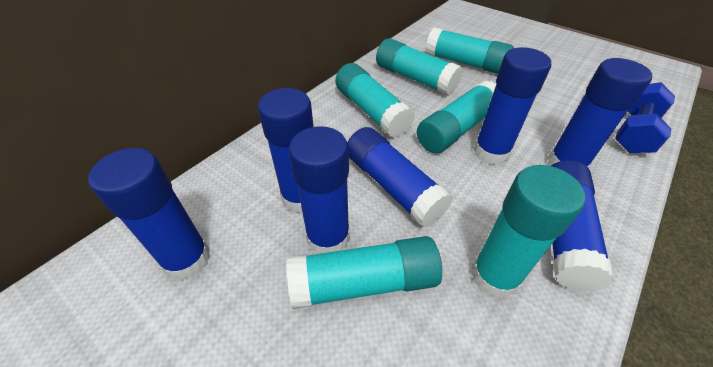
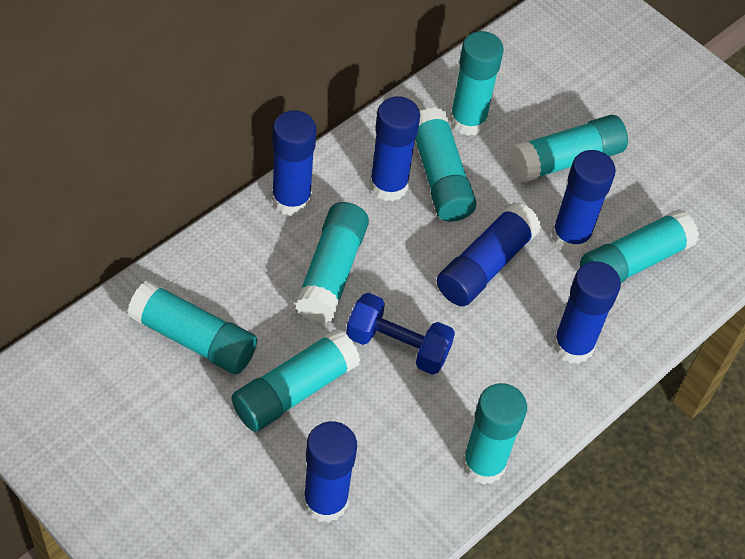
blue glue stick: [88,148,211,280] [258,88,314,213] [289,126,350,254] [348,127,453,227] [473,47,551,165] [548,58,652,168] [551,160,614,291] = 7 -> [272,110,317,216] [303,421,357,523] [370,96,420,201] [437,202,541,306] [551,150,616,254] [553,261,621,364] = 6
turquoise glue stick: [286,236,442,309] [335,63,415,138] [376,38,463,96] [417,80,496,153] [425,27,514,74] [471,165,585,299] = 6 -> [127,280,257,374] [232,328,361,432] [295,202,369,323] [415,107,477,222] [449,31,504,136] [462,383,527,485] [510,115,628,182] [580,209,699,283] = 8

